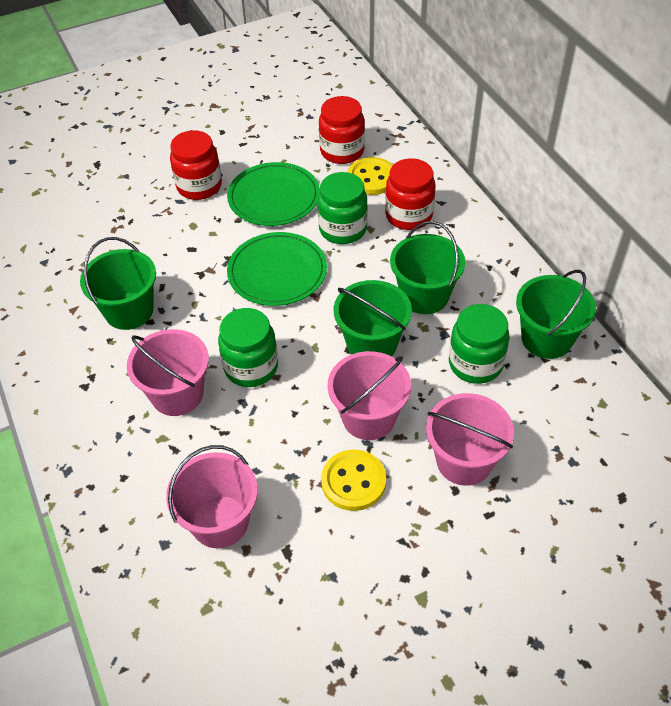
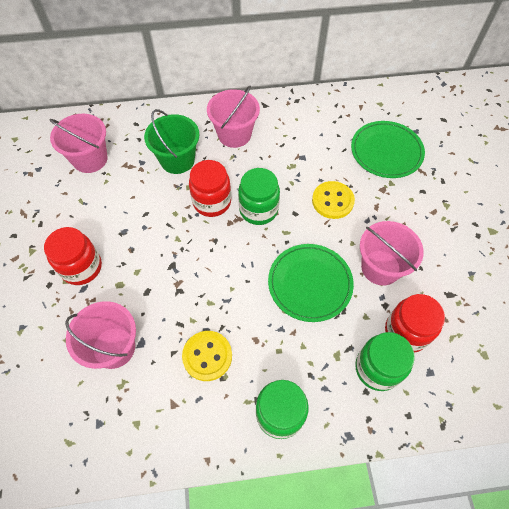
green bucket: [80,237,156,330] [334,280,412,357] [390,221,465,314] [516,270,596,359] = 4 -> [144,109,199,174] = 1

